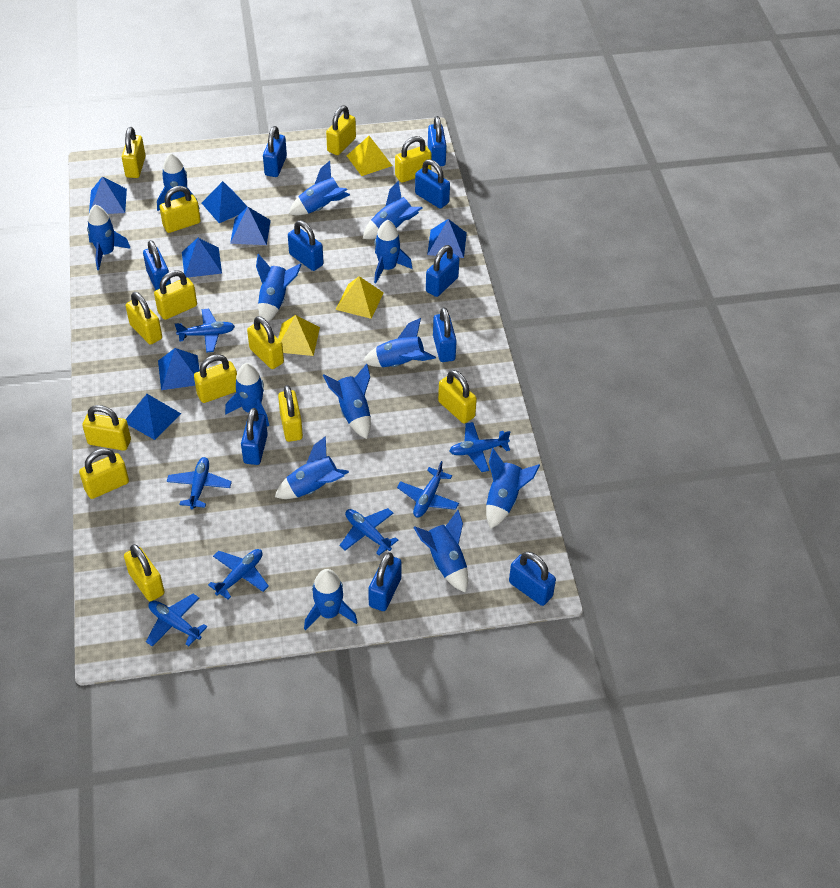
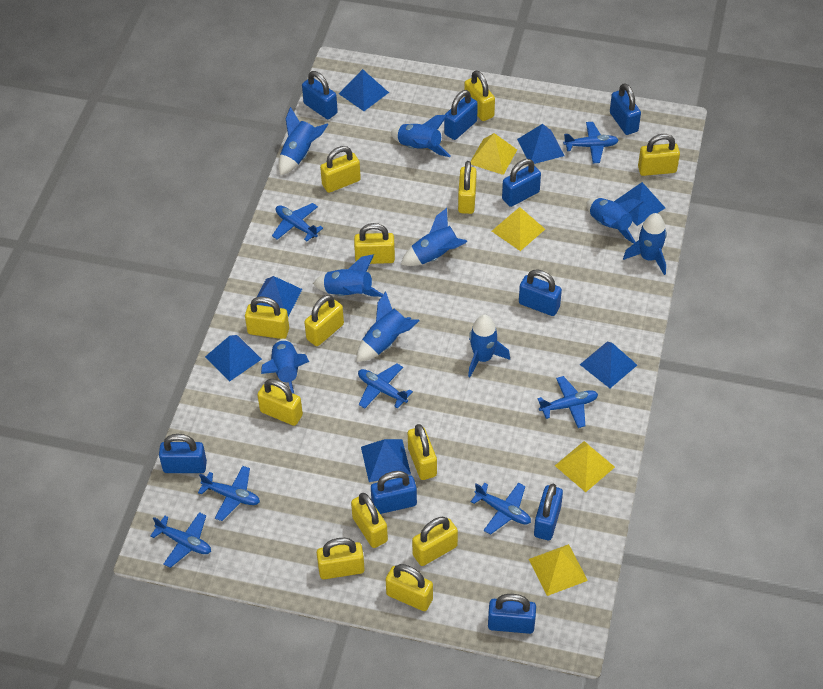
blue padlock: [143,240,171,290] [241,408,268,465] [263,126,287,177] [288,220,324,271] [368,552,402,611] [415,159,450,209] [426,245,459,297] [428,116,447,166] [433,307,457,362] [509,552,556,606] = 10 -> [159,434,207,473] [302,71,338,119] [371,471,417,514] [444,90,478,140] [488,594,536,634] [502,159,541,207] [519,269,562,316] [534,484,563,540] [610,83,641,135] = 9
blue rocket: [87,205,131,270] [157,153,200,211] [225,363,269,427] [256,254,302,322] [275,436,349,499] [289,161,350,215] [304,569,357,630] [323,364,371,439] [363,181,422,239] [363,318,436,367] [374,220,412,283] [413,510,468,593] [486,448,540,529] = 13 -> [261,339,309,394] [279,107,328,176] [313,254,383,297] [357,291,419,362] [390,115,450,157] [401,208,467,266] [468,315,510,377] [586,198,643,244] [623,213,667,275] = 9
yellow pyramid: [278,315,320,356] [335,276,384,319] [347,136,392,176] = 3 -> [470,133,517,175] [492,207,545,251] [529,544,588,596] [555,441,615,492] = 4

